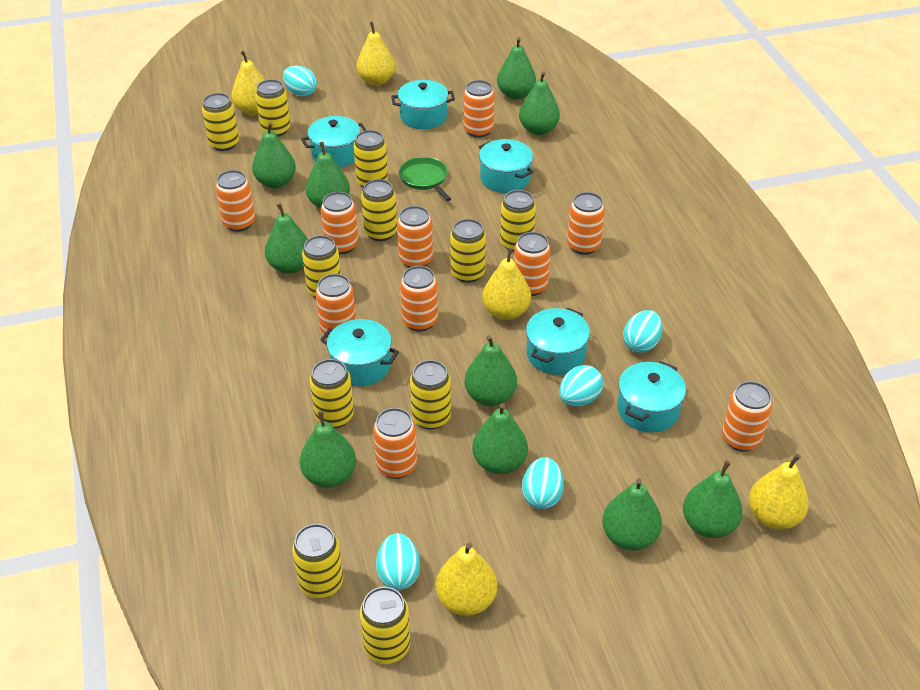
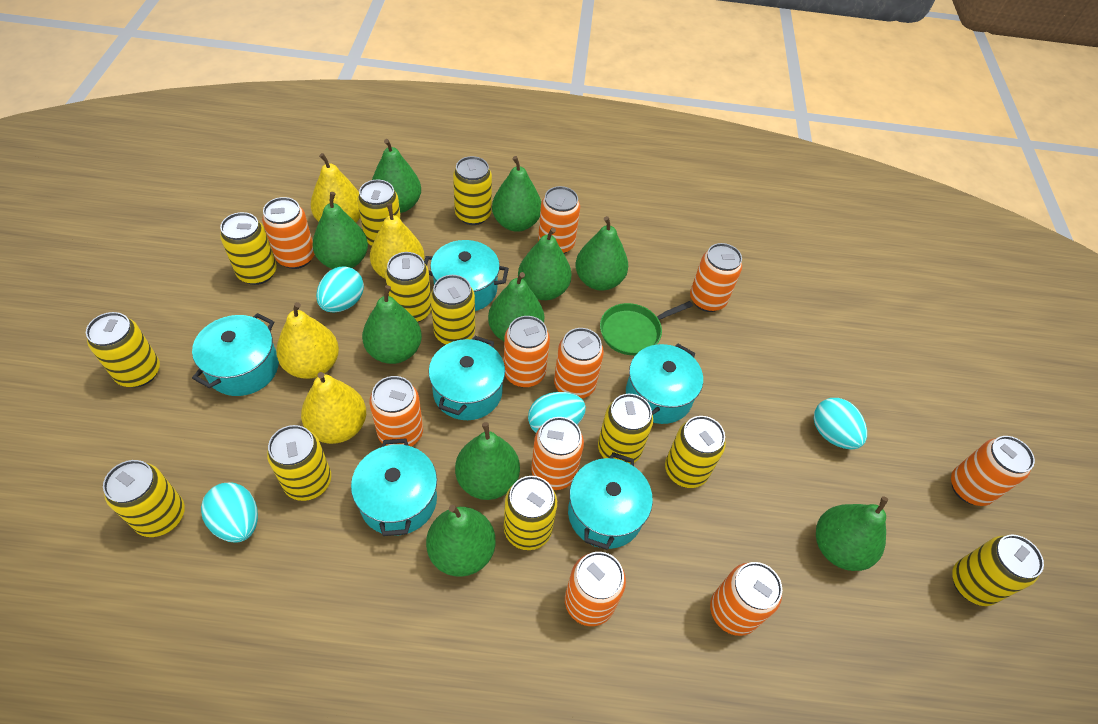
turquoise egg: [283,66,317,97] [376,533,420,590] [522,457,564,509] [559,365,603,406] [623,310,662,353] = 5 -> [201,482,258,543] [316,266,364,313] [528,392,586,433] [814,398,867,449] = 4
yellow can: [202,93,239,151] [255,79,290,137] [292,524,343,599] [302,235,341,298] [310,359,354,428] [354,130,388,188] [360,587,410,664] [361,179,397,241] [410,360,451,430] [450,219,486,283] [500,190,536,252] = 11 -> [86,312,160,387] [103,460,185,537] [220,212,277,285] [267,425,331,501] [357,180,401,246] [385,252,431,322] [430,275,475,344] [453,156,492,225] [504,476,557,550] [598,394,653,464] [665,416,726,488] [952,535,1044,606] = 12
yellow pear: [232,50,265,115] [357,22,395,86] [436,543,497,616] [482,248,531,320] [749,454,809,530] = 5 -> [276,302,339,379] [301,372,366,444] [311,153,360,223] [370,203,425,279] = 4

